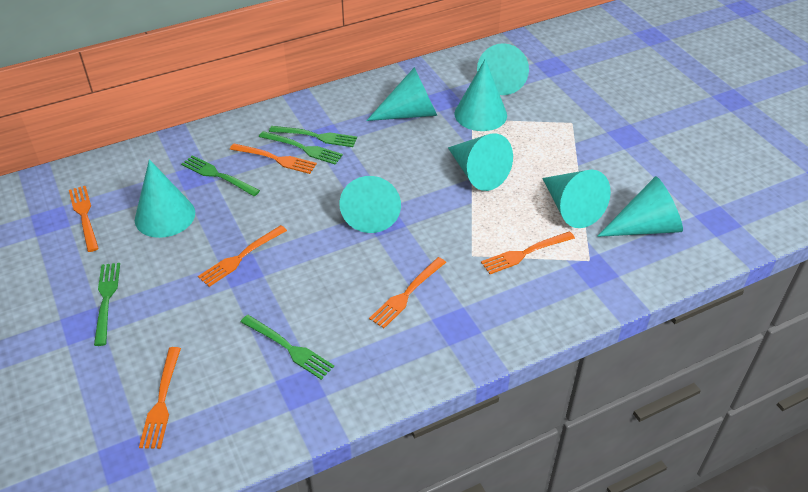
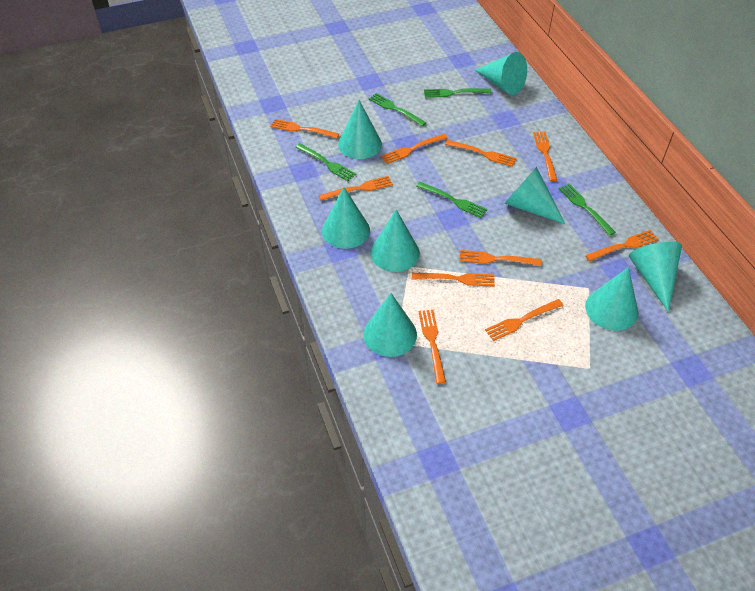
orange fork: [69,186,99,252] [139,347,181,449] [198,225,287,287] [230,144,317,174] [369,257,446,328] [481,231,575,274] = 6 -> [270,119,339,138] [319,176,393,201] [381,134,447,164] [412,273,495,287] [419,310,446,384] [445,140,516,167] [460,250,542,266] [485,299,563,341] [533,132,557,181] [585,230,658,261] = 10

